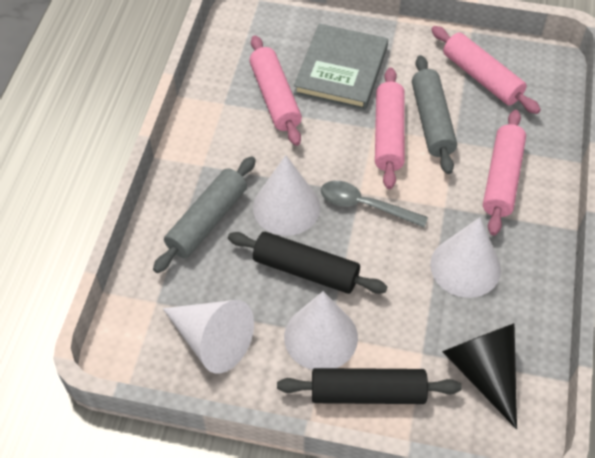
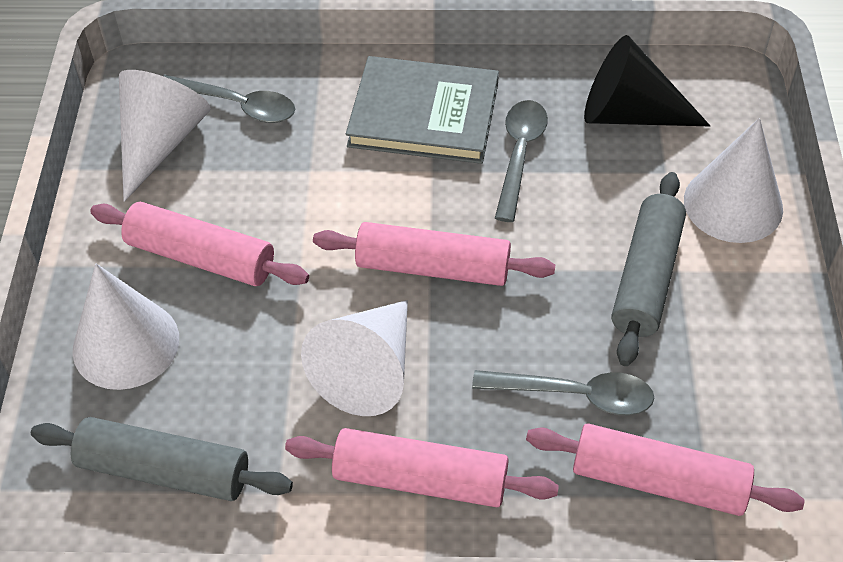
black rolling pin: [228,232,387,294] [277,368,462,404] = 2 -> none = 0
grey spoon: [321,181,428,227] = 1 -> [164,75,295,123] [472,370,654,415] [495,100,548,222] = 3

